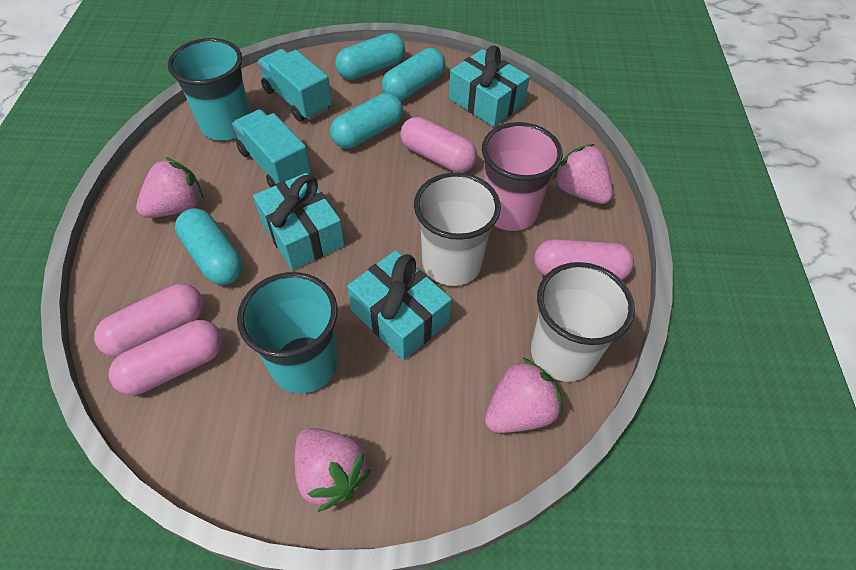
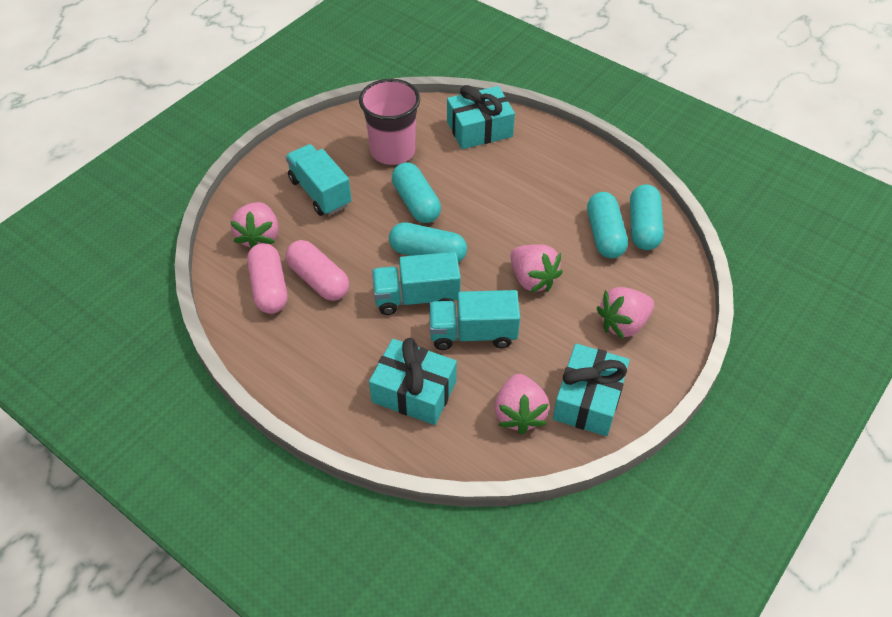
pink capsule: [94,284,203,357] [109,320,223,395] [400,117,477,173] [534,239,634,280] = 4 -> [247,243,287,314] [285,240,349,301] = 2
turquoise cup: [168,38,250,140] [237,272,338,394] = 2 -> none = 0
turquoise truck: [232,109,311,188] [257,49,332,122] = 2 -> [286,144,351,216] [372,252,461,315] [429,290,520,350] = 3
white cup: [414,173,501,286] [531,262,635,382] = 2 -> none = 0

